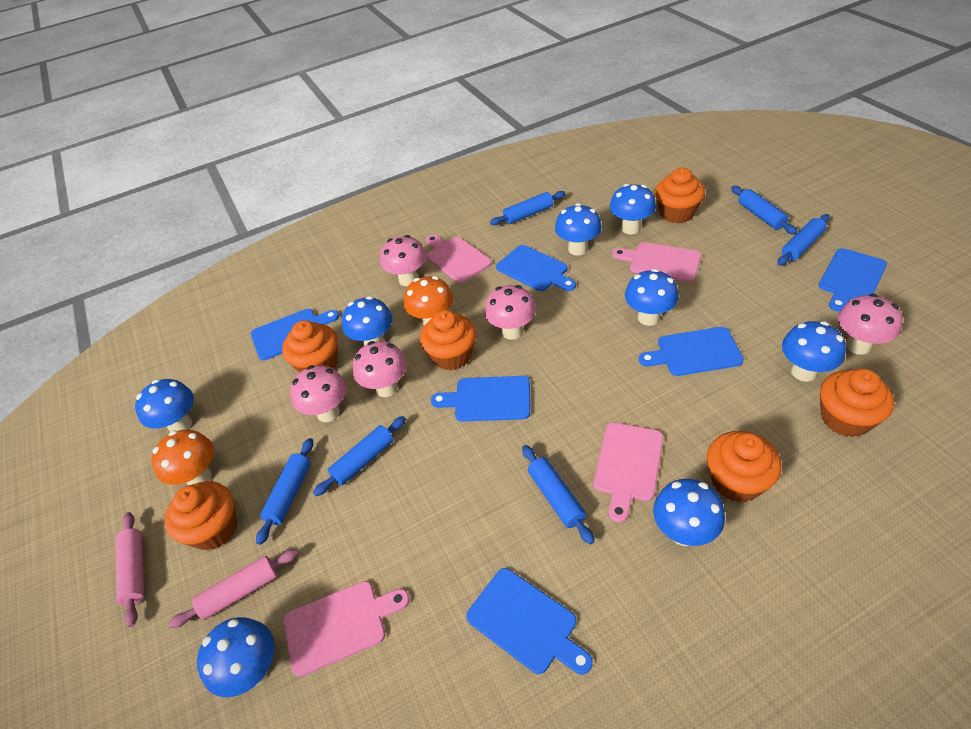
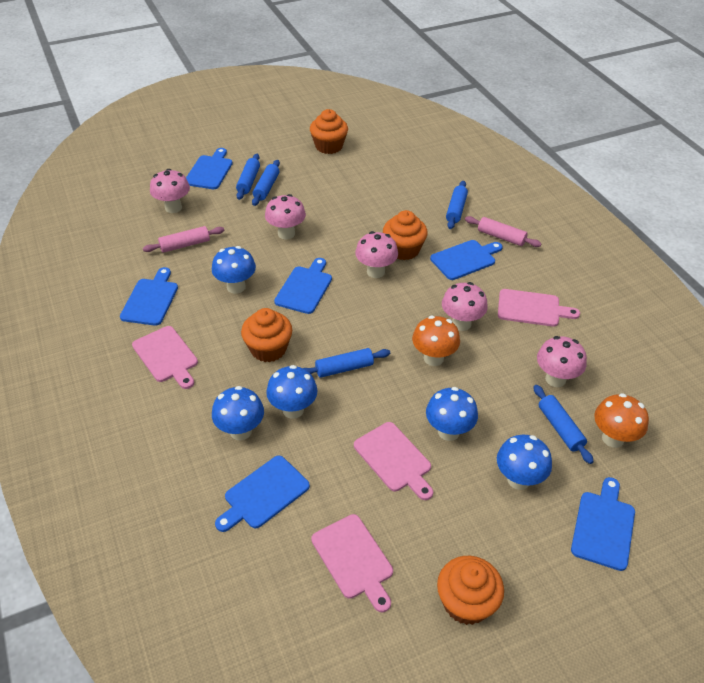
blue mushroom: [135,379,194,432] [197,617,274,697] [342,296,392,346] [555,203,602,256] [610,184,656,234] [625,269,679,326] [653,479,725,546] [782,321,846,382] = 8 -> [212,246,256,294] [212,386,264,440] [266,365,318,419] [426,387,478,441] [497,435,552,490] = 5
blue rolling pin: [256,438,313,545] [313,416,406,496] [490,191,565,225] [522,445,594,544] [731,186,797,235] [777,214,830,266] = 6 -> [236,154,260,200] [252,160,280,206] [303,348,390,378] [446,181,468,229] [533,385,594,464] = 5
orange cupcake: [164,481,237,550] [282,320,338,373] [420,310,476,371] [655,168,705,224] [707,431,781,502] [820,369,894,437] = 6 -> [241,308,292,362] [310,109,348,154] [383,210,428,260] [437,556,504,625] = 4

